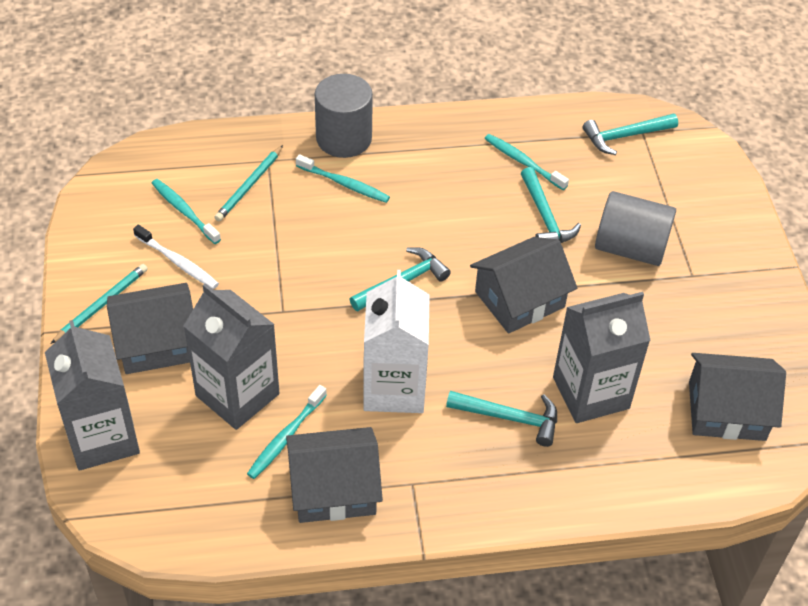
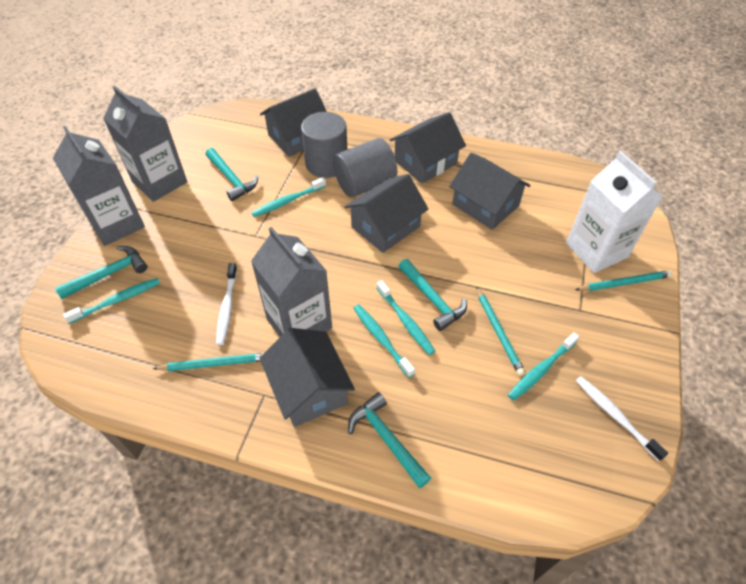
grey house: [107,283,193,374] [286,427,383,523] [470,237,577,334] [689,353,786,441] = 4 -> [260,88,327,157] [260,328,355,427] [344,174,428,253] [390,112,466,184] [449,153,531,230] = 5
turquoise pencil: [51,264,148,344] [214,145,283,221] = 2 -> [153,353,264,371] [476,286,525,376] [575,270,672,291] = 3
turquoise toothbrush: [152,179,221,244] [247,385,327,479] [296,154,390,203] [484,134,569,190] = 4 -> [63,278,160,324] [251,177,326,217] [353,304,415,378] [376,280,435,355] [508,332,579,401] = 5
white toothbrush: [133,224,219,289] = 1 -> [216,263,237,345] [576,376,668,461] = 2

